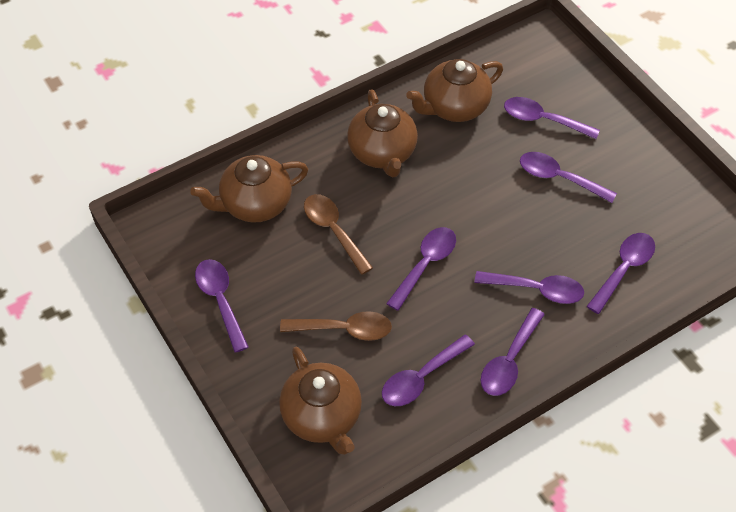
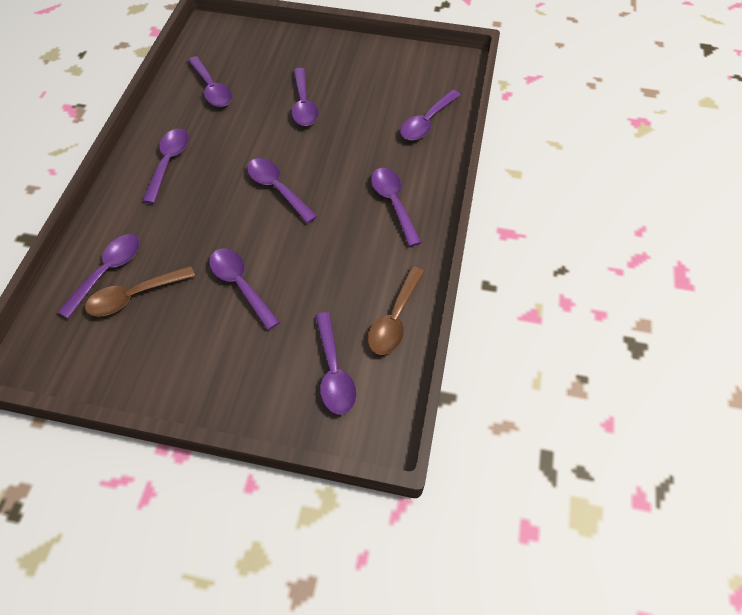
brown teapot: [190,155,308,223] [279,347,362,455] [347,89,418,178] [406,59,503,122] = 4 -> none = 0
purple spoon: [195,259,249,353] [382,334,475,406] [386,227,456,311] [474,271,584,304] [481,308,545,396] [504,97,600,139] [520,152,617,203] [586,233,655,314] = 8 -> [58,234,140,319] [142,129,189,204] [188,56,232,107] [209,249,280,330] [247,158,317,224] [292,68,319,126] [315,312,356,414] [371,168,422,247] [400,90,460,140] = 9

